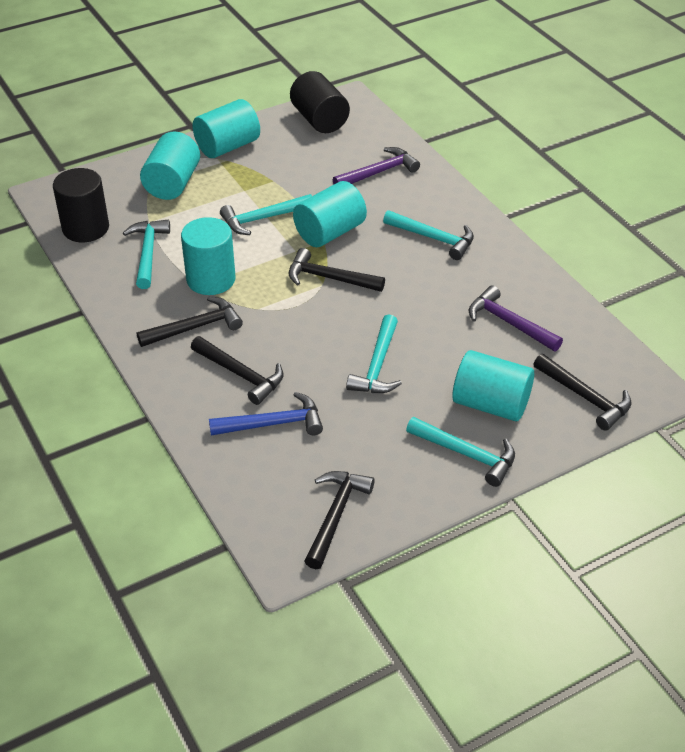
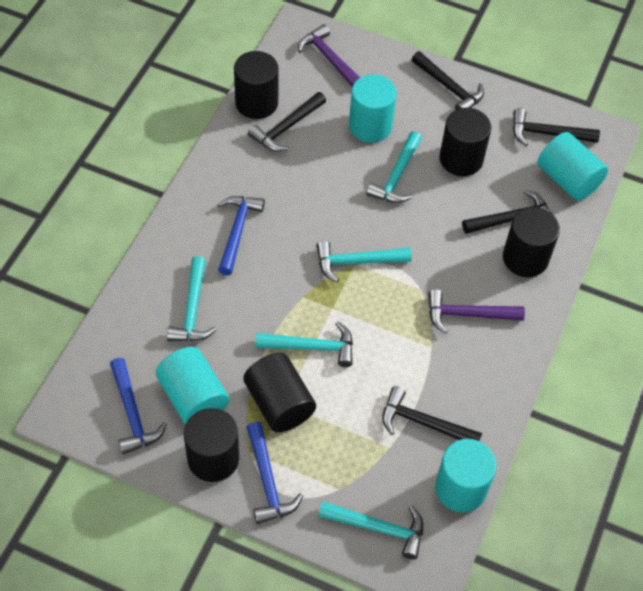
black cylinder: [53,168,109,242] [290,71,350,133] = 2 -> [184,408,239,482] [234,51,279,119] [243,353,316,432] [439,108,491,176] [503,207,560,277] = 5
blue hammer: [209,392,323,435] = 1 -> [110,358,167,455] [218,196,265,275] [246,422,303,524] = 3
turquoise cylinder: [140,132,200,200] [181,217,235,295] [192,99,260,158] [293,181,367,247] [452,350,534,421] = 5 -> [156,347,229,424] [349,74,397,143] [435,439,497,512] [537,132,608,201] = 4

